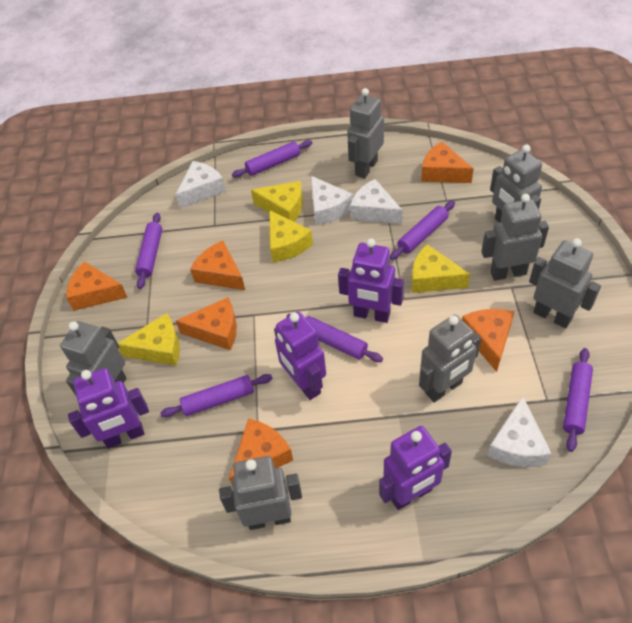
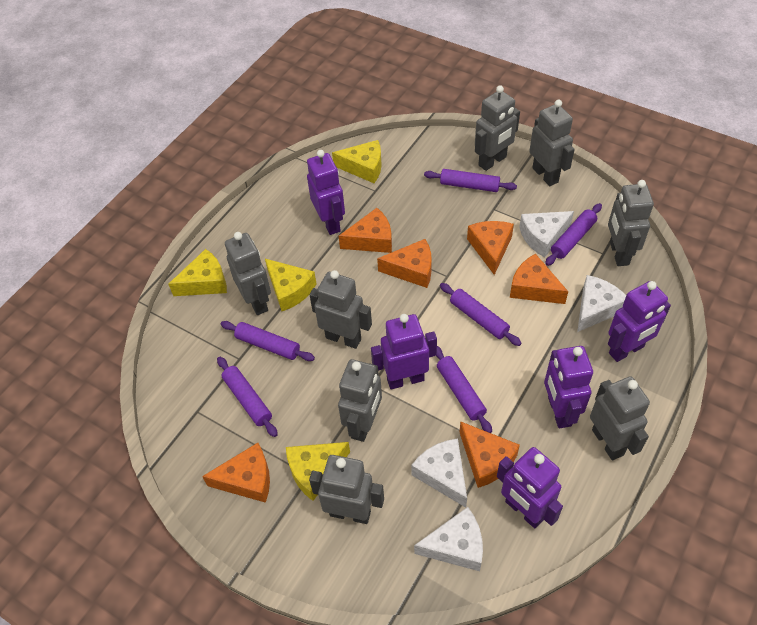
grey robot: [60,321,127,395] [219,456,302,530] [347,88,384,179] [419,315,481,402] [481,194,549,281] [490,144,542,222] [529,238,601,329] = 7 -> [225,232,271,315] [309,270,372,349] [309,455,384,524] [338,359,382,442] [475,85,520,171] [529,100,575,186] [590,376,650,460] [608,180,654,266] = 8
purple robot: [68,368,149,448] [274,312,326,400] [338,239,404,323] [379,426,452,510] = 4 -> [307,150,345,235] [371,314,437,389] [497,447,563,528] [544,346,593,428] [608,281,671,362] = 5

